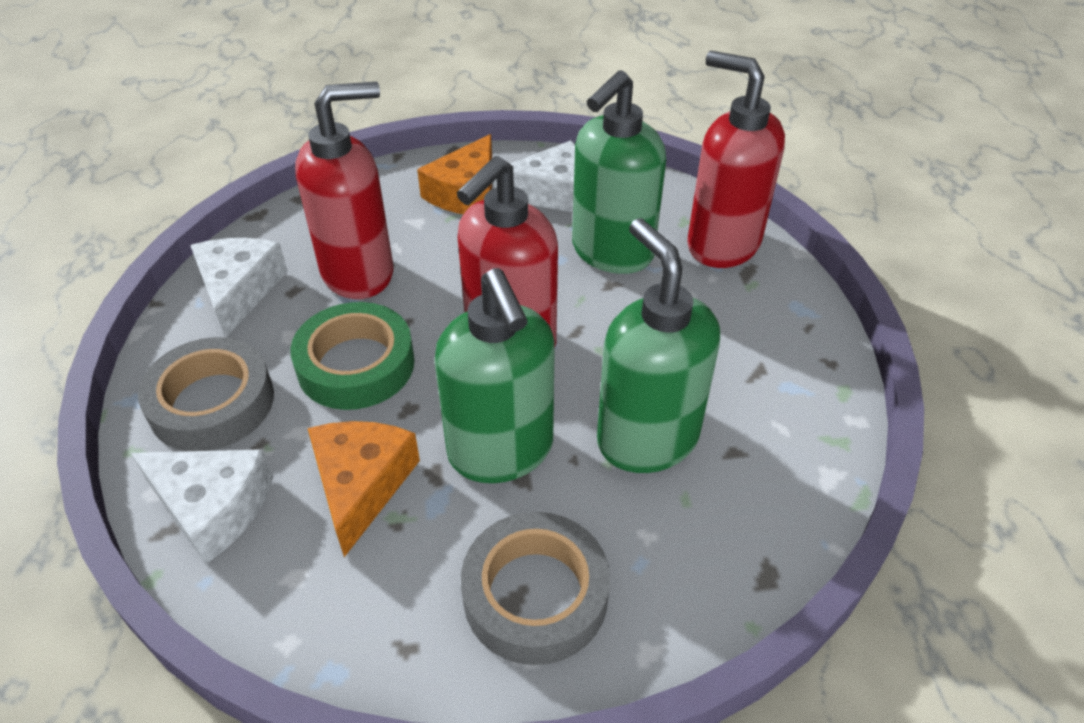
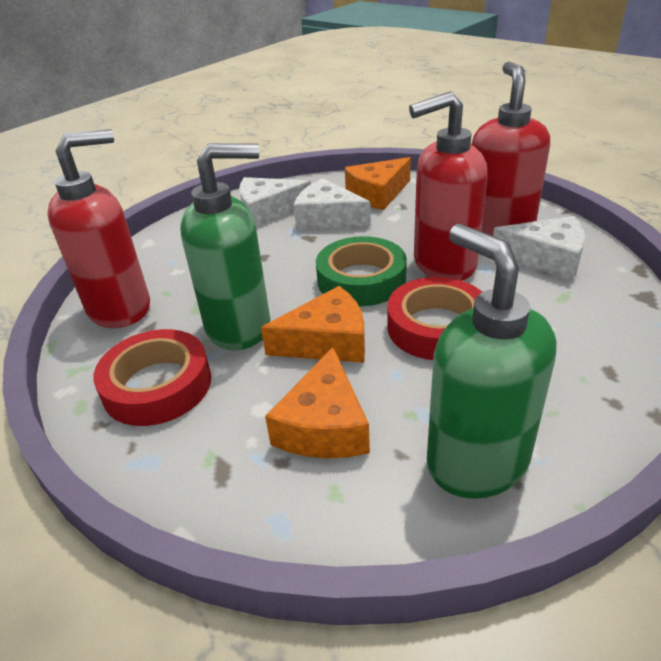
green soap dispenser: [434,268,555,483] [572,70,666,274] [597,218,720,473] = 3 -> [180,143,270,350] [427,224,556,499] = 2
grey tape: [138,337,274,451] [461,512,610,665] = 2 -> none = 0
orange cheese: [308,421,420,557] [417,134,492,214] = 2 -> [261,286,365,363] [265,347,370,458] [345,157,411,210] = 3
red tape: none = 0 -> [93,329,211,426] [387,277,482,360] = 2

